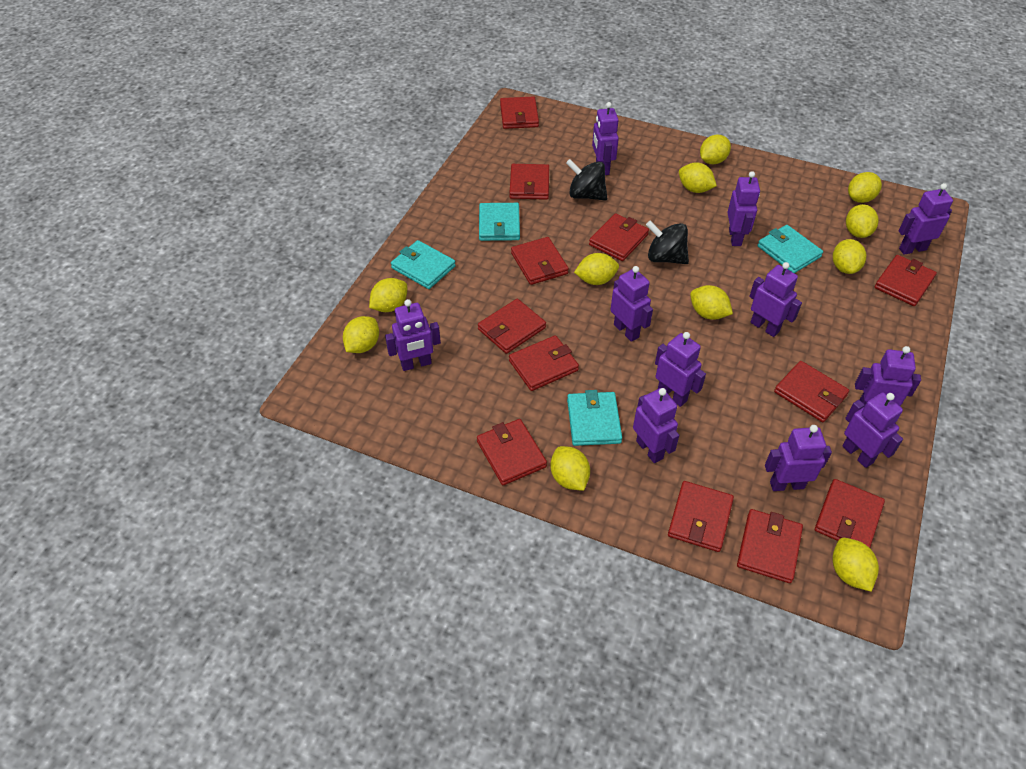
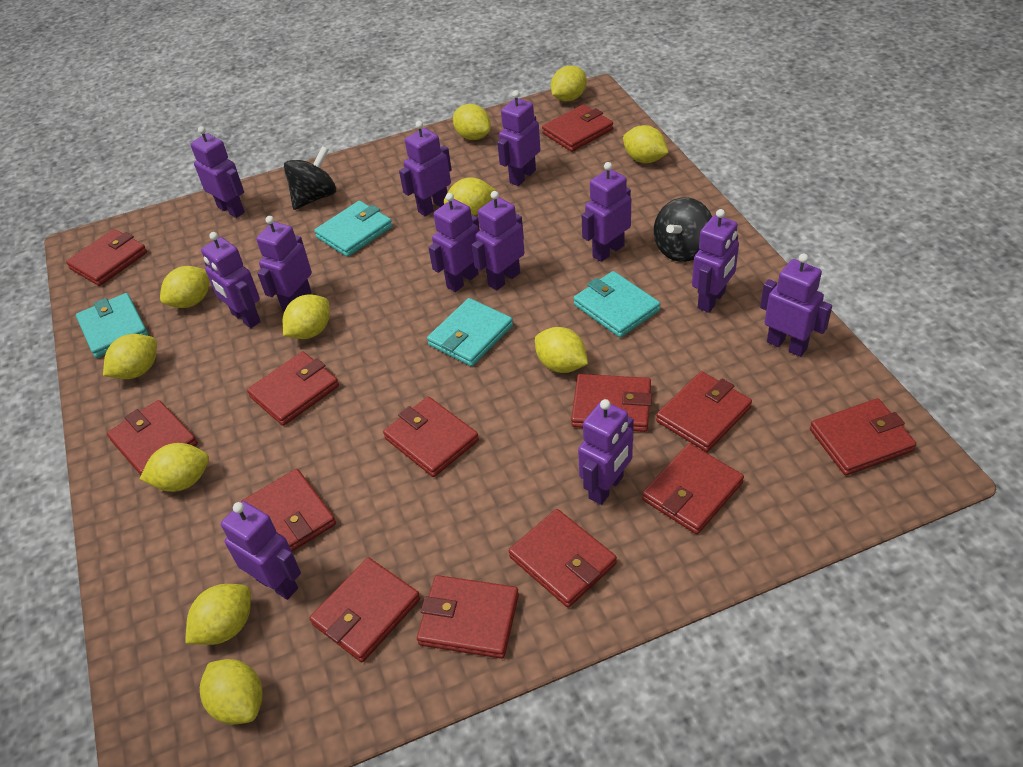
purple robot: [385,299,441,371] [592,102,619,175] [610,266,653,342] [633,388,679,463] [655,332,706,407] [727,171,760,246] [749,262,802,337] [765,425,832,491] [843,392,903,468] [855,346,921,407] [899,183,953,255] = 11 -> [190,126,245,218] [201,232,261,328] [221,501,301,600] [256,216,312,312] [399,121,452,216] [428,193,480,292] [472,191,525,291] [497,90,541,186] [578,399,634,505] [582,162,631,262] [692,209,739,313] [760,254,832,357] = 12
red wallet: [477,419,547,485] [478,299,546,354] [500,97,539,129] [509,164,549,200] [509,335,579,391] [511,237,569,285] [589,213,649,261] [668,481,734,552] [737,509,803,583] [774,361,849,422] [815,479,885,548] [874,255,937,306] = 12 -> [66,229,147,286] [107,400,198,475] [241,469,336,552] [247,352,339,426] [310,558,420,662] [383,397,479,477] [417,575,519,659] [509,509,617,608] [542,104,613,152] [571,374,652,432] [642,443,744,534] [656,371,752,452] [810,398,916,475] = 13

